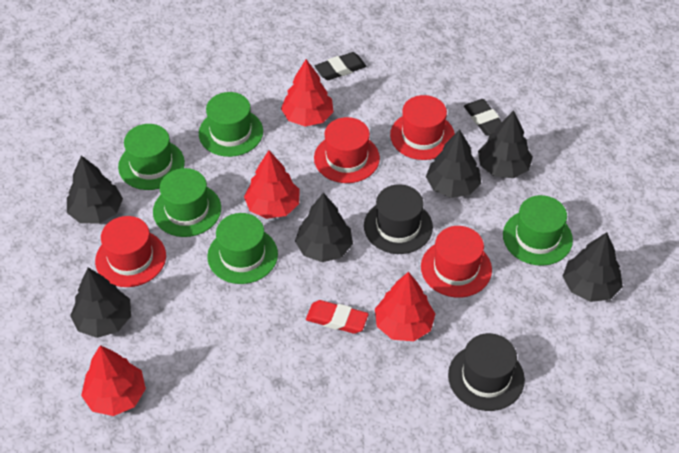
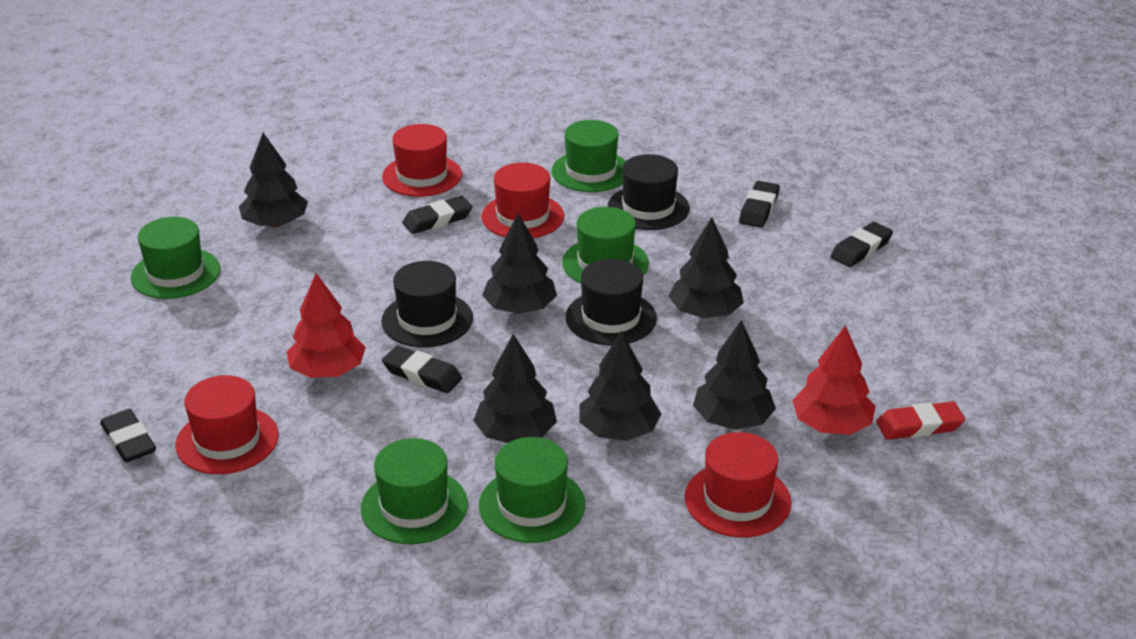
black eraser: [315,52,366,80] [464,99,502,136] = 2 -> [100,409,156,462] [382,346,462,393] [402,196,473,234] [739,181,780,228] [830,222,893,267] = 5
black hat: [364,184,433,254] [448,333,525,411] = 2 -> [381,261,473,347] [566,259,657,345] [608,154,690,230] = 3
red tree: [81,345,146,416] [244,150,299,219] [281,59,334,126] [375,272,435,341] = 4 -> [287,273,366,378] [792,325,875,435] = 2

